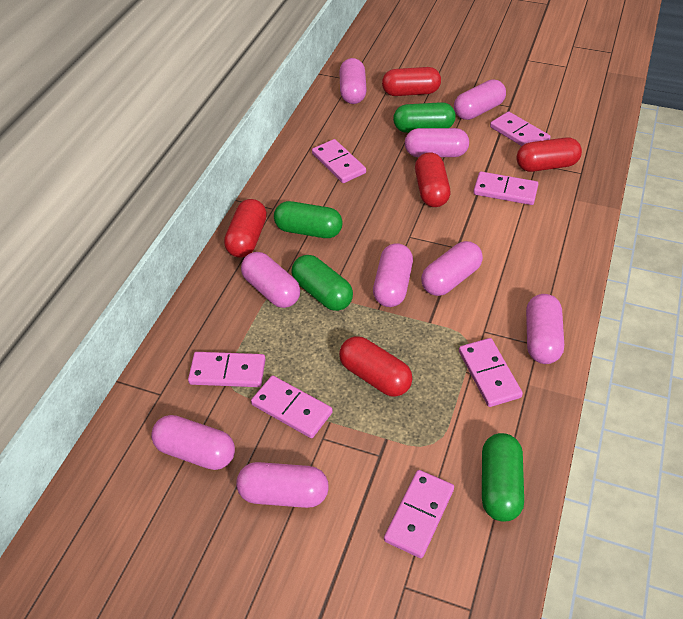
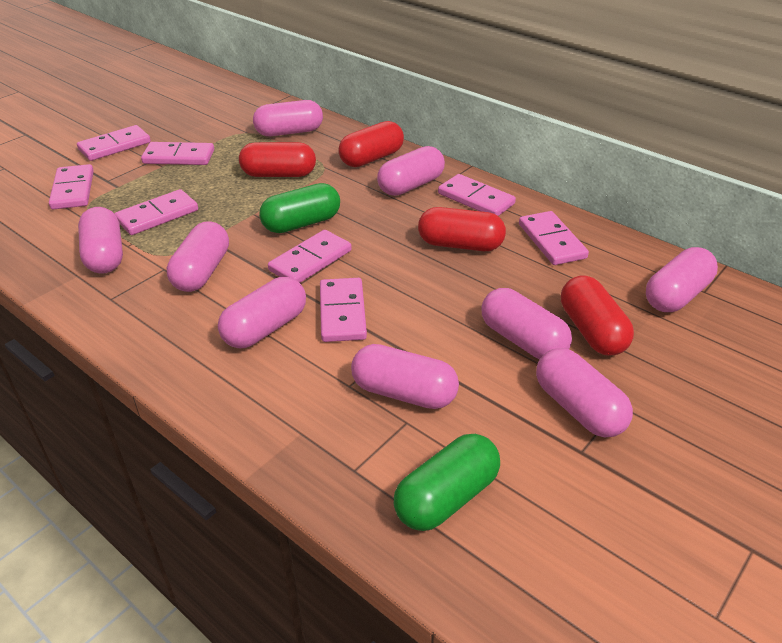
green capsule: [274,201,343,238] [291,255,353,311] [393,102,456,133] [482,433,524,522] = 4 -> [259,183,340,233] [394,434,500,531] = 2
pink domino: [188,352,266,387] [251,376,333,438] [312,139,366,183] [384,470,454,558] [459,338,523,407] [473,171,538,205] [490,111,551,146] = 7 -> [49,164,94,210] [77,125,151,161] [114,189,198,235] [141,142,214,165] [268,230,352,283] [320,278,367,342] [438,174,516,216] [519,211,589,265] = 8
red capsule: [224,199,267,257] [339,336,413,397] [382,67,441,96] [415,152,450,207] [516,137,582,172] = 5 -> [239,142,316,177] [338,121,404,167] [418,207,506,251] [561,275,634,356] = 4

